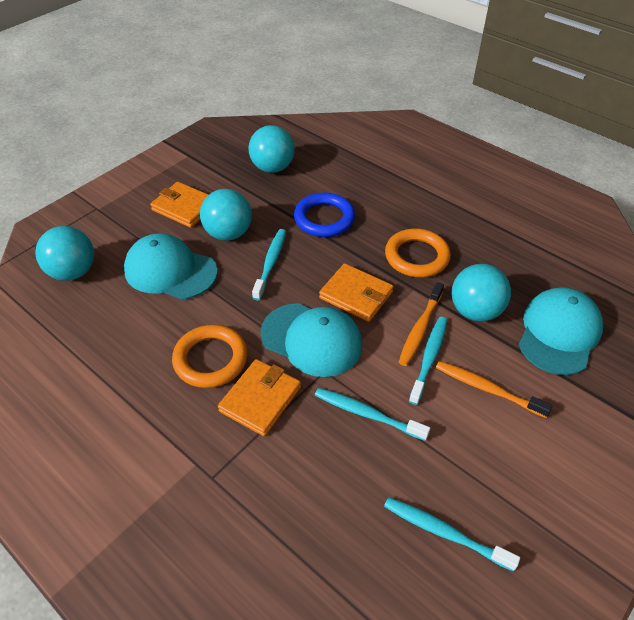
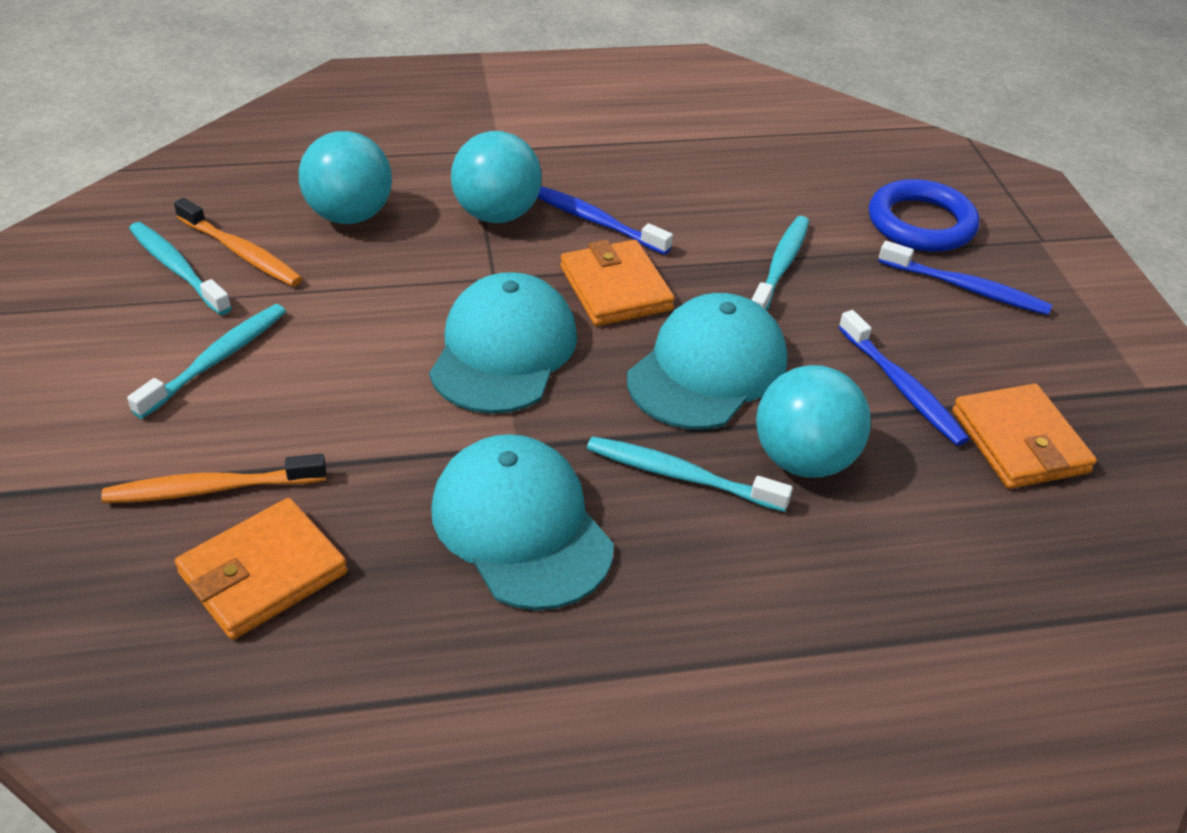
blue toothbrush: none = 0 -> [537,186,673,255] [838,310,969,446] [878,241,1052,315] = 3
orange ring: [172,325,248,388] [385,228,451,278] = 2 -> none = 0
turquoise ball: [35,226,94,281] [200,189,252,241] [248,125,295,173] [451,264,511,321] = 4 -> [299,131,392,224] [451,131,542,223] [756,365,871,478] = 3

